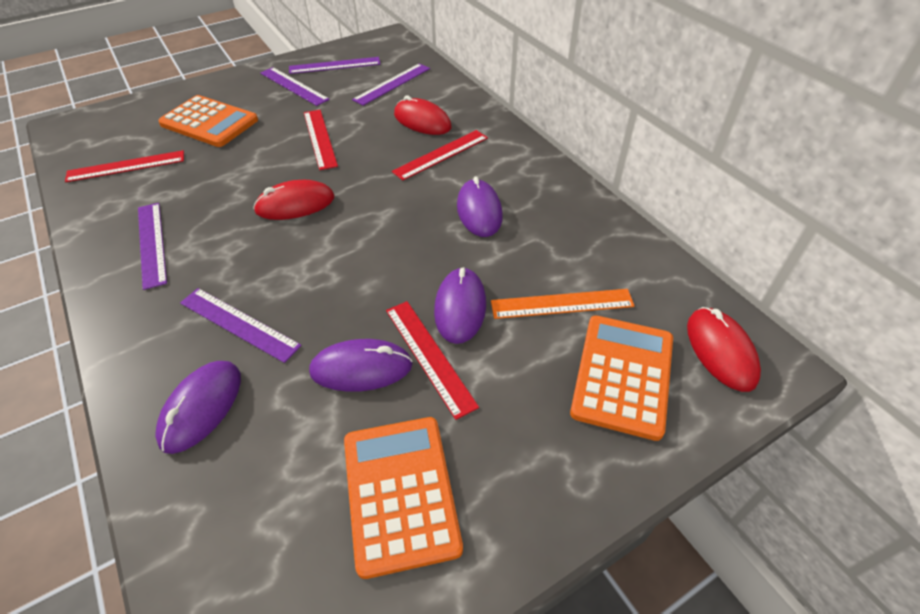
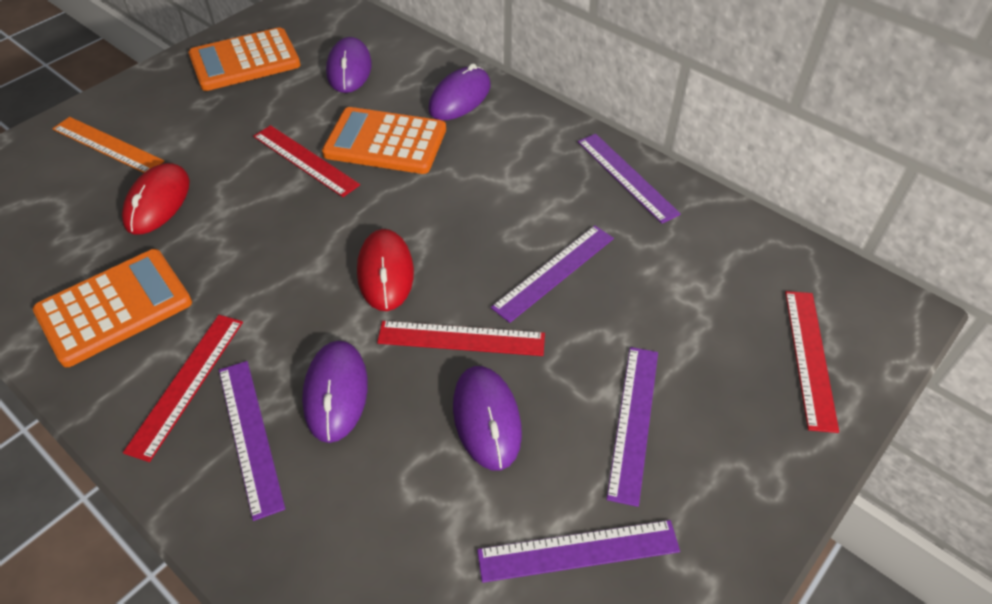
red mouse: [253,180,334,220] [394,95,452,135] [687,307,761,392] = 3 -> [122,163,190,234] [357,229,414,311] = 2

